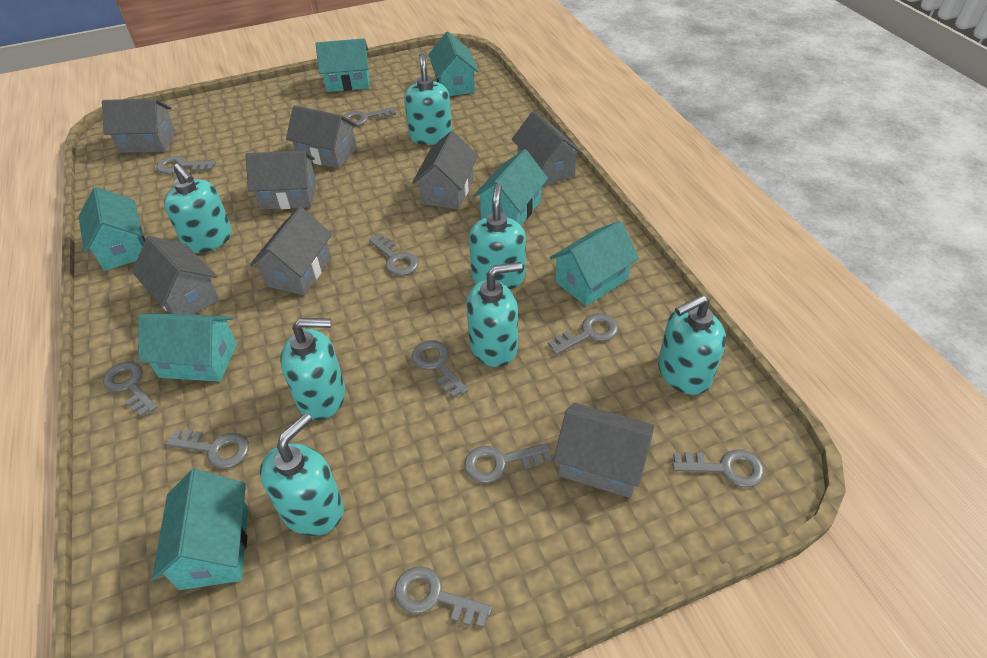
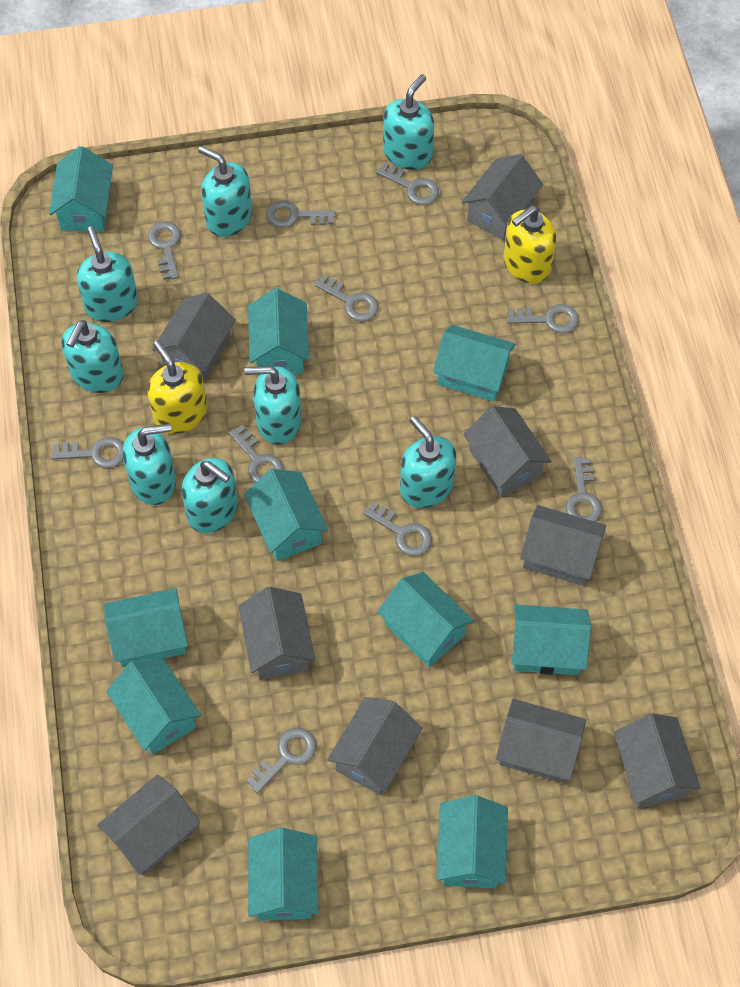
grey house: [102,99,176,153] [132,236,219,315] [245,151,317,210] [250,207,332,295] [286,105,358,169] [412,131,478,209] [511,111,583,187] [554,403,654,498] = 8 -> [97,774,200,876] [152,293,236,382] [238,587,315,680] [327,697,422,795] [462,154,543,241] [463,406,552,497] [496,699,586,783] [520,505,606,586] [614,713,701,808] = 9
turquoise house: [79,187,145,271] [138,313,237,382] [152,469,249,590] [316,38,369,92] [428,32,479,96] [473,149,548,225] [550,221,639,306] = 7 -> [49,146,113,232] [104,588,188,667] [106,657,201,755] [244,469,328,561] [248,288,309,376] [248,828,319,921] [377,572,474,667] [433,325,516,402] [437,795,508,889] [512,604,591,675] = 10
turquoise soap dispenser: [164,163,232,253] [260,413,344,536] [280,318,346,420] [404,53,452,145] [466,262,522,367] [469,183,526,289] [658,295,726,395] = 7 -> [62,320,124,393] [77,227,138,322] [122,423,176,505] [182,458,238,533] [198,146,252,237] [245,366,302,445] [383,74,434,170] [400,416,457,508] = 8
yellow soap dispenser: none = 0 -> [147,341,207,434] [503,206,556,283] = 2

